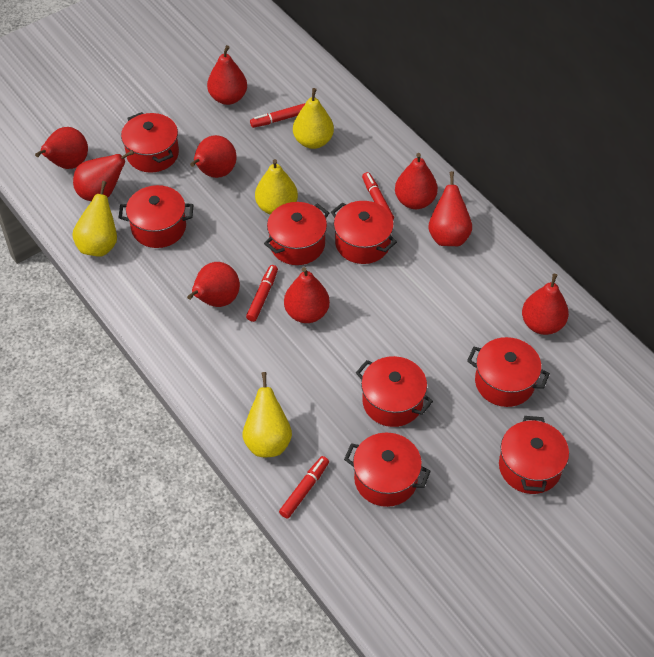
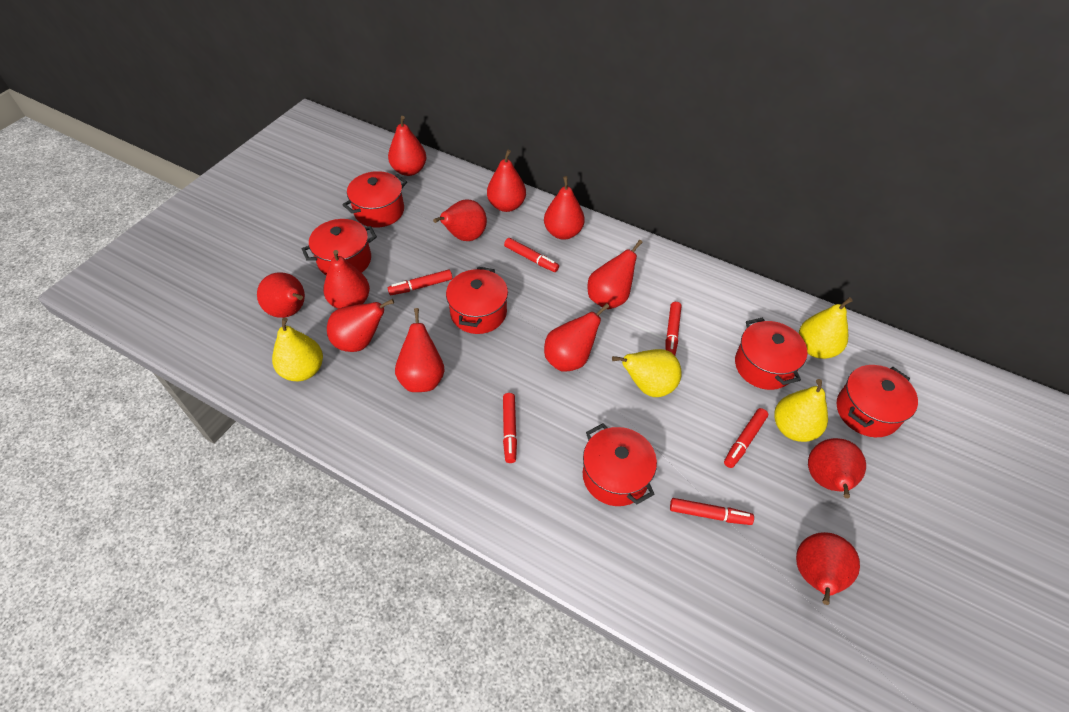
red marker: [246,265,278,322] [250,103,306,128] [279,456,329,519] [362,172,394,220] = 4 -> [388,270,452,295] [503,393,517,463] [504,238,559,272] [665,302,681,355] [670,498,754,525] [724,408,768,468] = 6
red pear: [35,127,88,169] [73,150,134,201] [187,262,240,307] [190,135,237,178] [207,45,247,105] [284,267,330,323] [395,153,438,209] [428,171,472,246] [522,274,569,335] = 9 -> [257,272,305,318] [323,250,370,309] [327,299,394,352] [388,116,426,176] [395,308,445,392] [433,200,487,241] [487,150,526,212] [544,176,585,240] [544,303,609,372] [587,240,643,309] [796,532,860,605] [808,438,866,498] = 12
red pot: [119,185,193,248] [121,112,179,173] [264,202,329,265] [331,201,397,264] [344,433,431,507] [356,356,433,427] [467,337,550,407] [499,416,569,494] = 8 -> [302,219,377,275] [342,171,407,228] [446,267,508,334] [583,423,657,506] [735,318,807,390] [837,365,918,437] = 6

